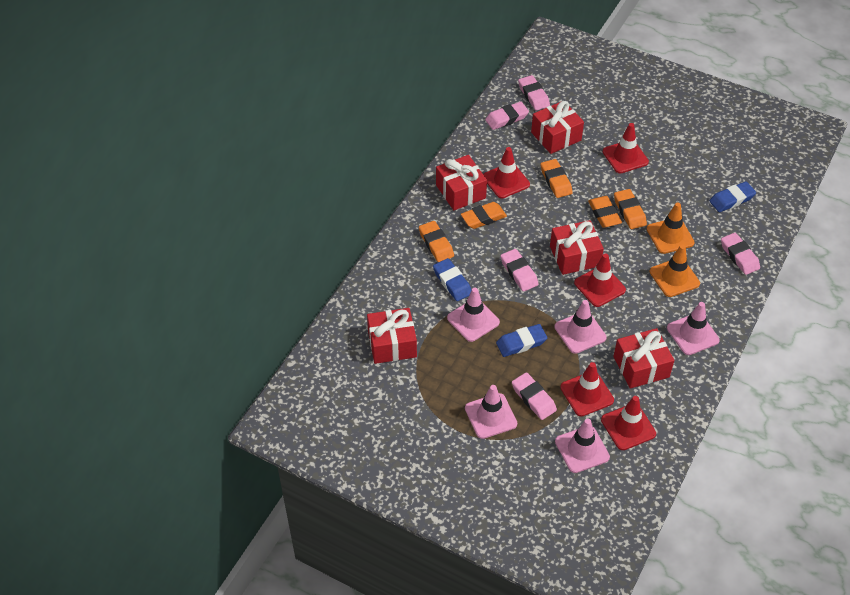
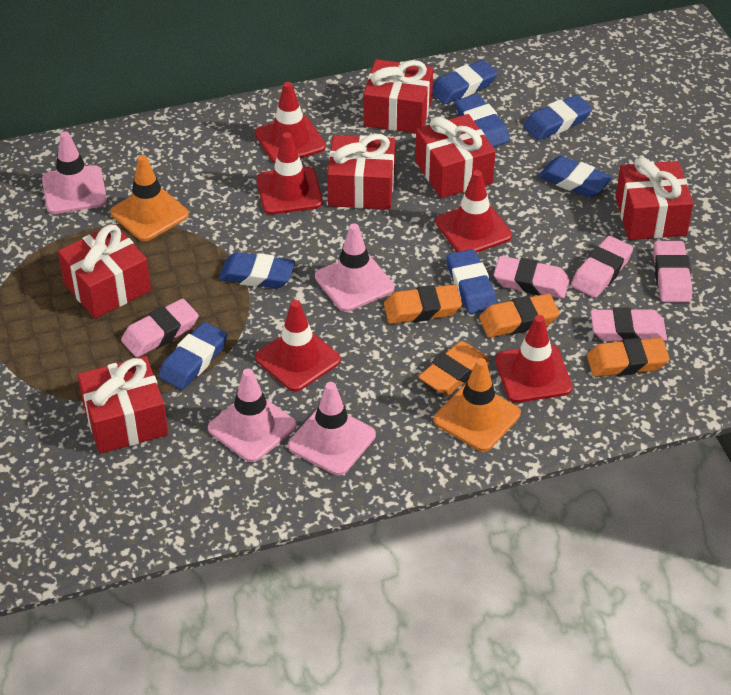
blue eraser: [433,258,472,301] [496,324,547,357] [710,181,756,212] = 3 -> [158,322,227,390] [219,252,295,288] [432,60,498,104] [447,249,497,314] [455,94,510,147] [523,95,592,140] [539,156,612,198] = 7
orange eraser: [419,221,454,262] [461,202,507,229] [540,159,573,198] [588,196,622,228] [614,189,647,229] = 5 -> [384,284,462,324] [418,341,490,395] [479,294,560,338] [587,338,670,377] = 4
pink traffic cone: [447,288,500,342] [465,385,517,439] [554,300,607,354] [555,419,610,473] [667,302,720,355] = 5 -> [42,131,107,214] [208,368,296,462] [288,382,376,475] [315,223,394,312] = 4
red gift: [367,308,417,364] [436,155,487,210] [531,101,584,154] [550,220,604,275] [613,328,674,389] = 5 -> [58,224,151,319] [78,356,168,454] [327,134,395,210] [364,59,433,133] [415,114,495,198] [616,157,694,240] = 6

